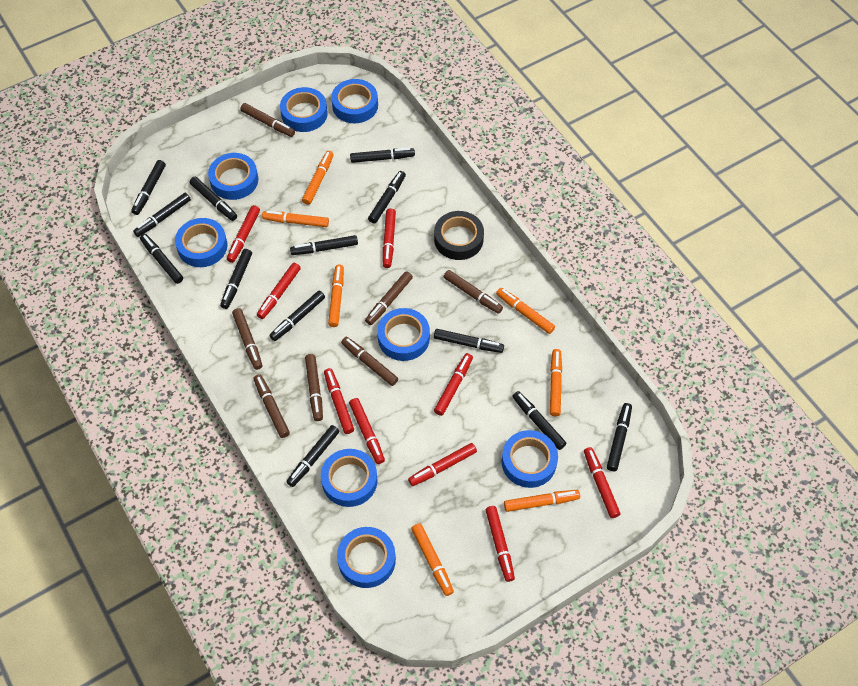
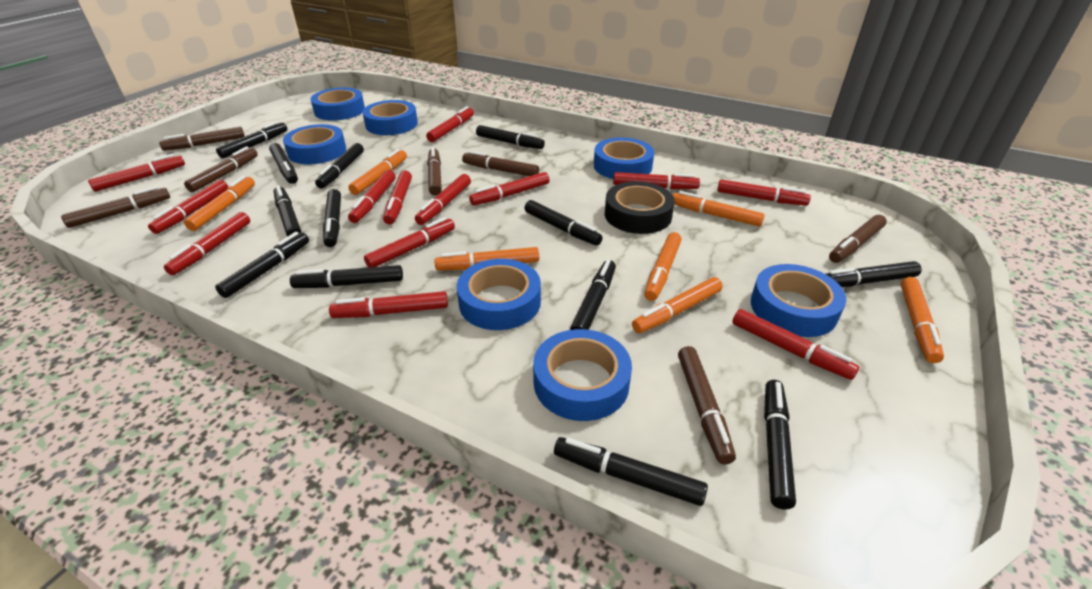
blue tape: [175,218,227,267] [208,153,258,200] [280,87,328,132] [321,449,378,507] [331,79,378,123] [337,527,396,588] [377,308,430,361] [501,430,558,488] = 8 -> [283,124,346,164] [311,87,365,121] [362,100,418,135] [457,259,541,330] [533,329,632,421] [594,138,654,179] [751,264,847,337] = 7
red marker: [227,205,260,263] [257,263,301,319] [324,368,354,434] [349,398,385,464] [382,208,396,268] [408,443,477,486] [434,353,473,416] [486,506,515,582] [584,447,620,518] = 9 -> [88,154,185,192] [148,180,228,234] [164,212,250,275] [329,291,448,318] [348,170,395,223] [364,217,455,267] [383,170,412,225] [415,174,471,225] [426,106,474,142] [469,172,549,205] [613,172,700,189] [717,179,811,206] [732,309,859,380] = 13

